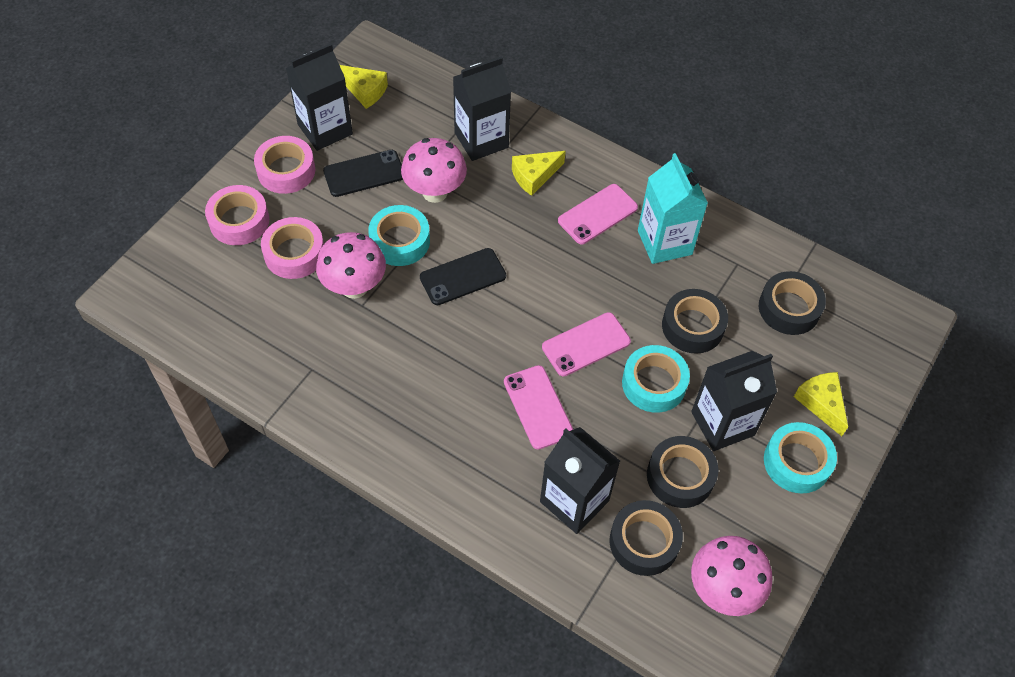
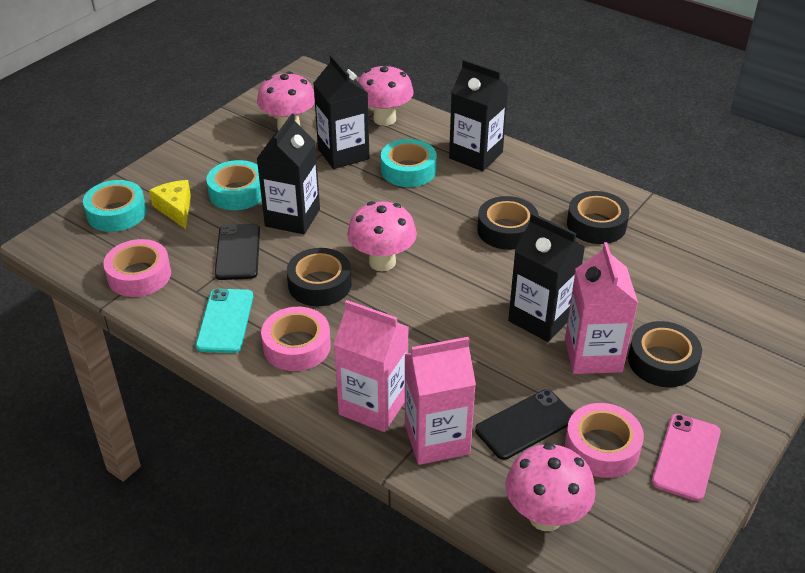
pink carton: none = 0 -> [333,300,409,432] [405,337,476,465] [565,242,638,374] = 3
pink mushroom: [316,232,386,299] [401,138,467,203] [691,536,772,616] = 3 -> [257,71,315,131] [347,201,417,271] [358,64,414,126] [506,443,596,531] = 4
pink phone: [504,365,573,450] [542,312,631,376] [558,184,638,244] = 3 -> [652,414,721,501] = 1
turquoise carton: [638,153,708,264] = 1 -> none = 0
turquoise phone: none = 0 -> [196,288,253,353] = 1
yellow cheese: [340,65,388,109] [512,151,566,196] [794,372,848,436] = 3 -> [149,180,191,229] = 1

